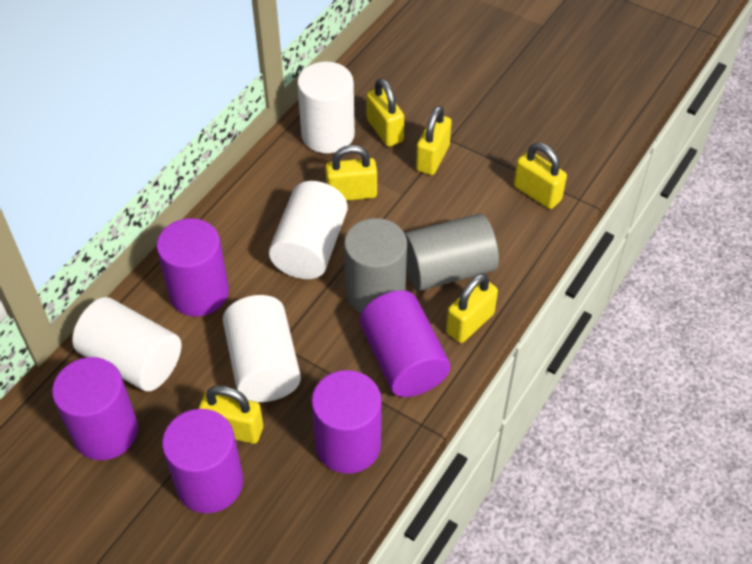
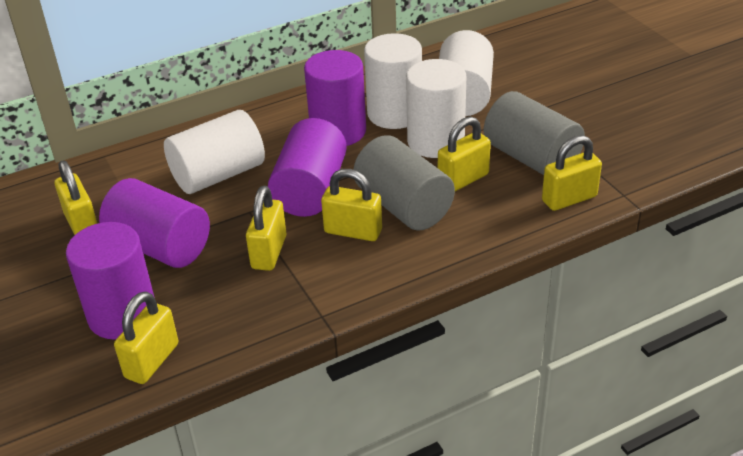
purple cylinder: [52,357,138,460] [156,218,229,317] [162,409,243,513] [311,370,382,474] [360,290,450,397] = 5 -> [66,222,155,340] [99,178,210,268] [268,118,347,217] [304,50,366,146] = 4

